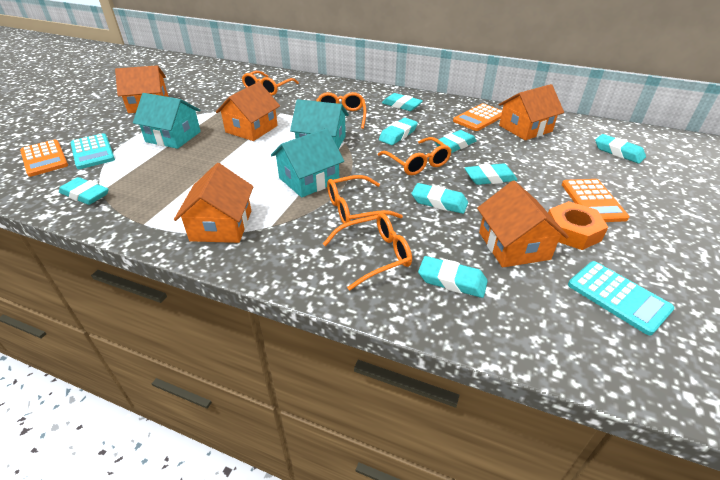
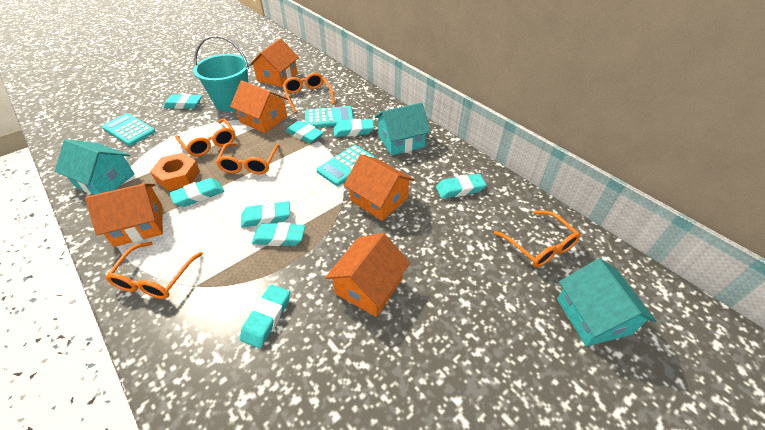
orange calculator: [20,140,68,177] [453,104,502,131] [562,179,630,222] = 3 -> none = 0
turquoise bucket: none = 0 -> [193,35,249,112] = 1
turquoise calculator: [70,133,115,169] [568,261,674,335] = 2 -> [102,113,156,146] [305,106,354,128] [316,145,375,186] = 3

